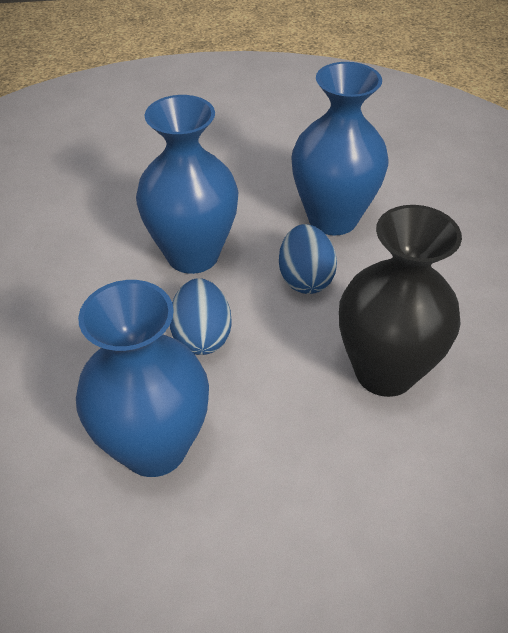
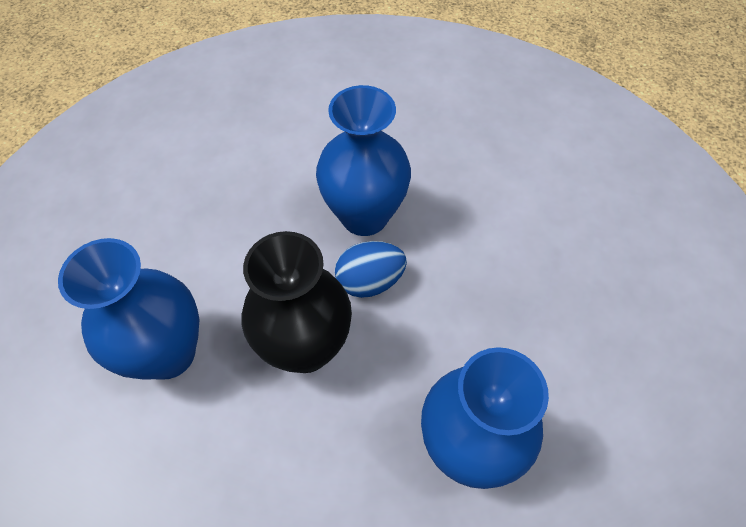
blue egg: [170,278,232,355] [279,224,337,294] = 2 -> [335,241,407,298] = 1

